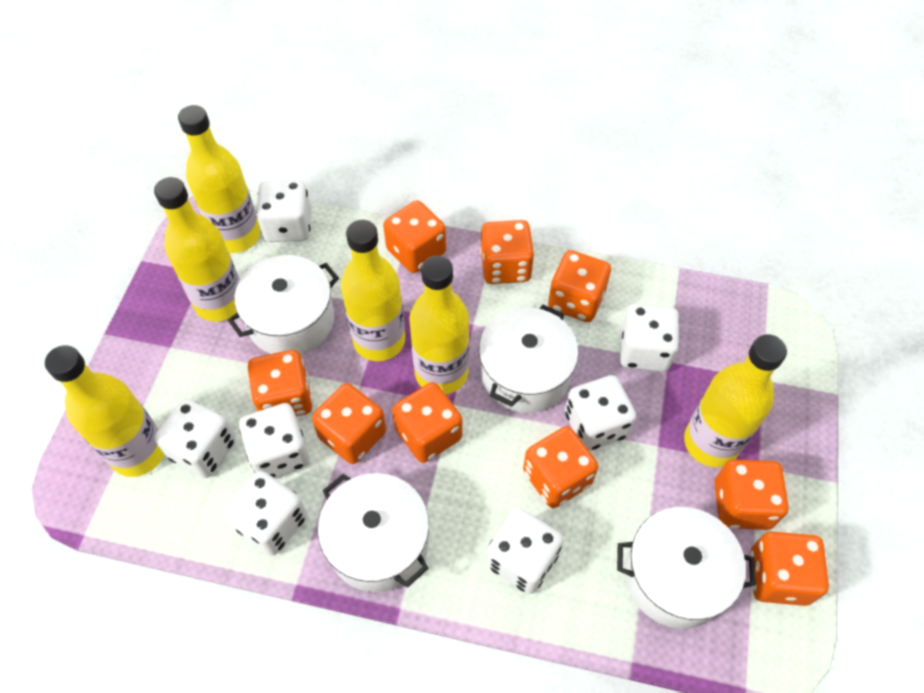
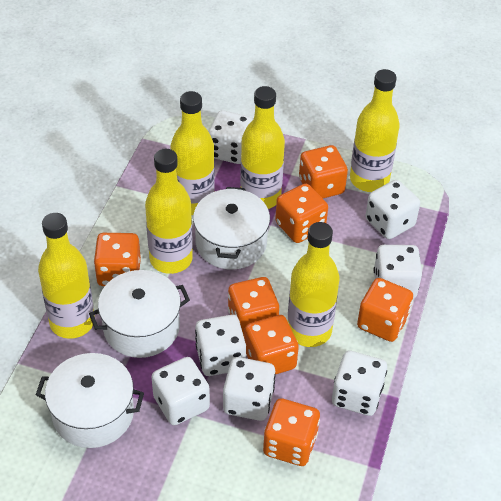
orange dice: [248,350,312,416] [312,383,386,464] [383,200,446,273] [392,382,462,463] [480,220,534,284] [523,426,598,508] [548,250,611,322] [714,460,789,530] [750,532,829,606] = 9 -> [94,233,141,286] [228,277,279,336] [244,315,299,374] [263,398,320,466] [275,183,328,243] [299,145,348,198] [357,278,413,342] = 7
white pot: [228,255,339,355] [318,473,429,592] [479,305,579,413] [617,507,756,629] = 4 -> [36,353,144,448] [89,270,190,358] [193,187,270,269] = 3

